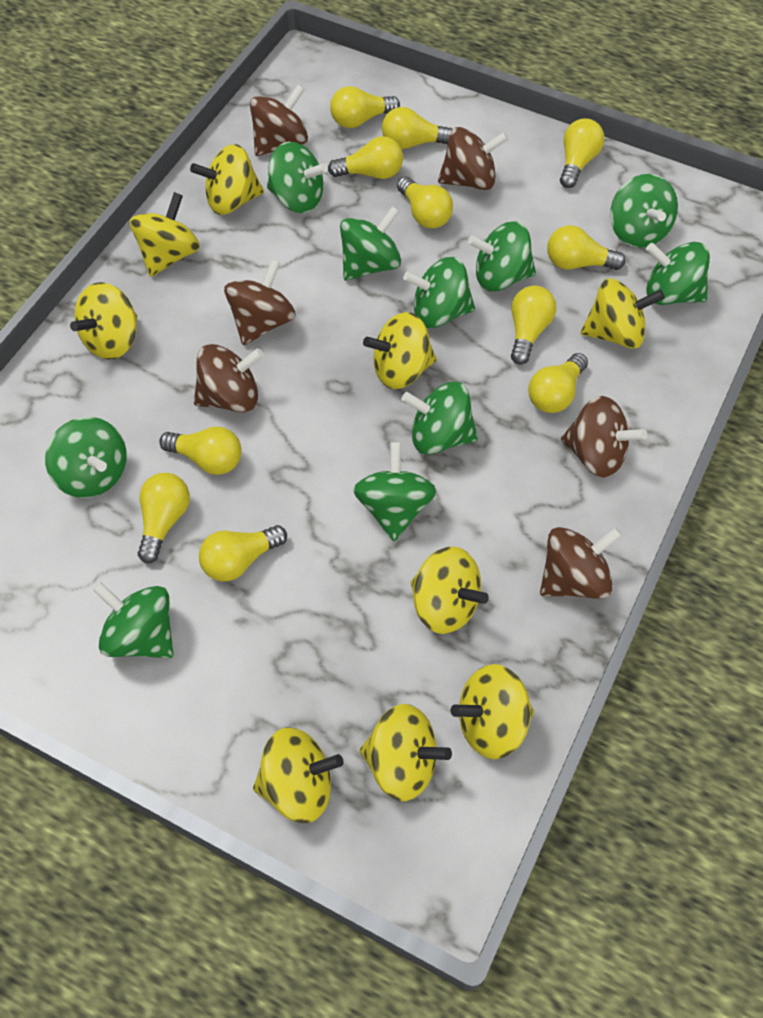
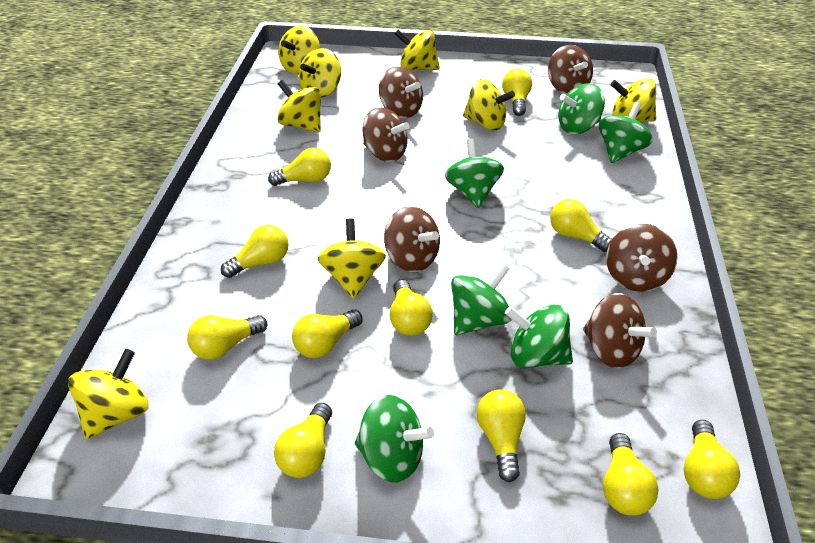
green spinning top: [45,417,127,498] [93,582,174,658] [267,141,328,213] [340,206,401,281] [353,442,437,541] [402,382,478,455] [403,257,475,328] [468,221,536,292] [610,174,678,248] [646,242,710,305] = 10 -> [355,395,434,483] [445,139,504,208] [451,263,511,335] [505,305,573,368] [558,83,605,134] [599,102,653,163] = 6
yellow spinning top: [70,282,137,360] [130,192,200,277] [190,144,264,215] [253,727,344,823] [360,704,452,801] [363,312,437,389] [411,547,489,634] [451,664,534,759] [581,278,665,349] = 9 -> [68,349,149,439] [277,80,321,132] [278,26,320,74] [298,48,341,98] [318,218,386,299] [395,30,440,70] [463,79,515,130] [610,78,656,122] = 8

